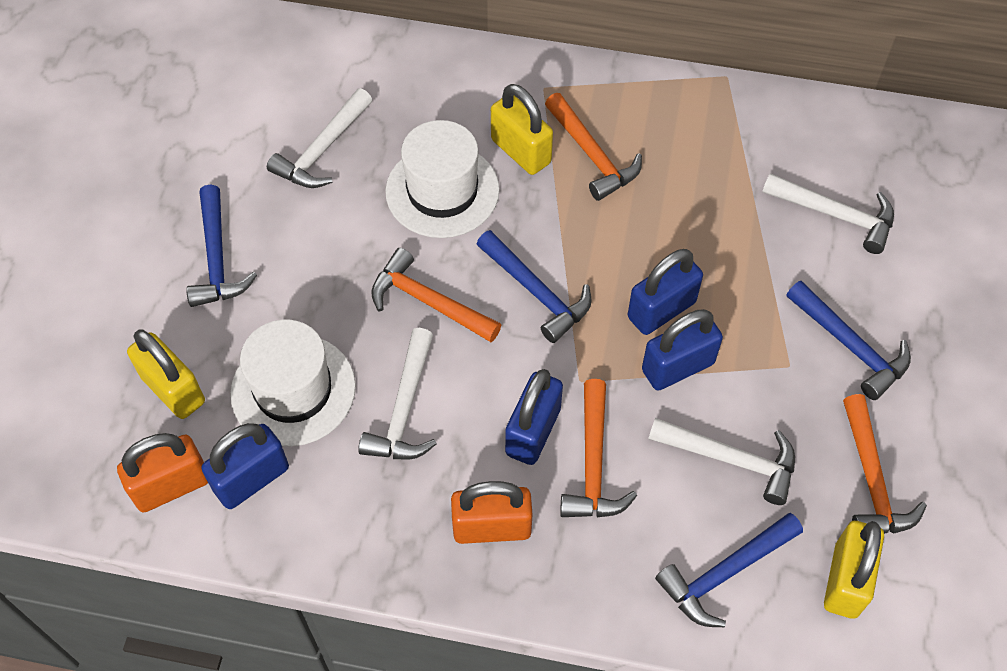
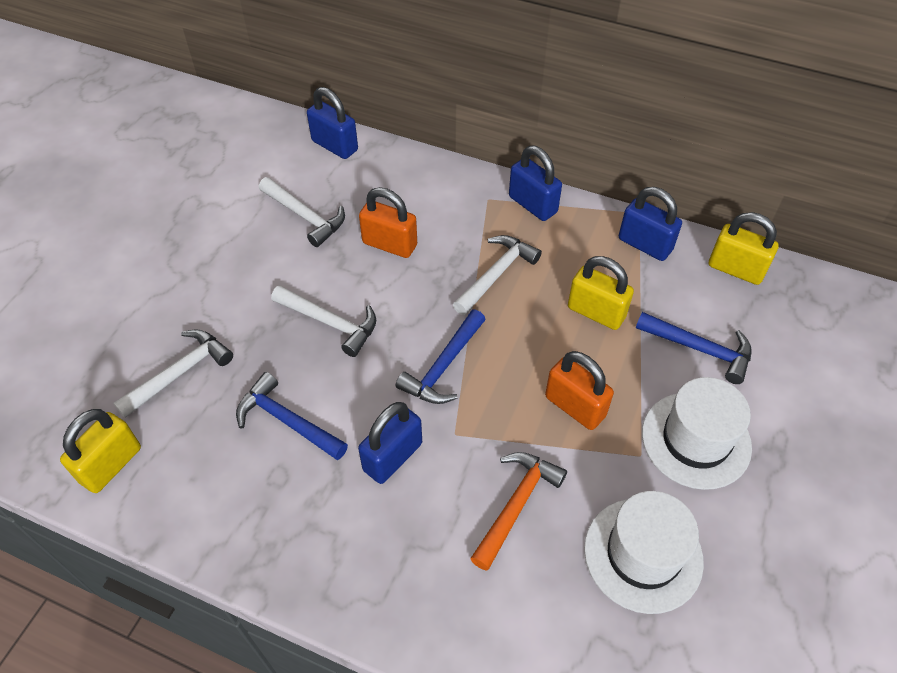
blue hammer: [186,185,257,307] [477,230,592,343] [655,513,803,627] [786,281,911,400] = 4 -> [236,372,348,460] [396,310,486,404] [636,312,752,384] = 3
orange hammer: [371,248,501,342] [545,93,642,201] [560,379,637,517] [843,394,927,534] = 4 -> [470,452,567,571] = 1

